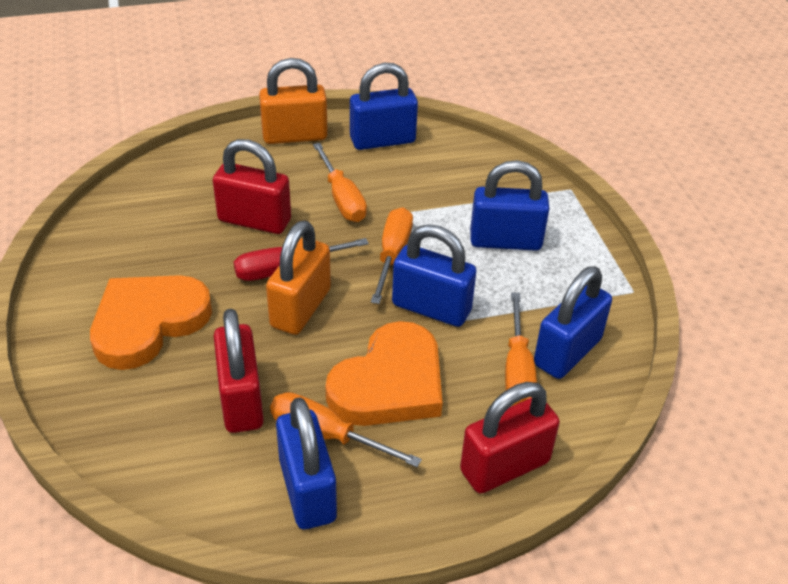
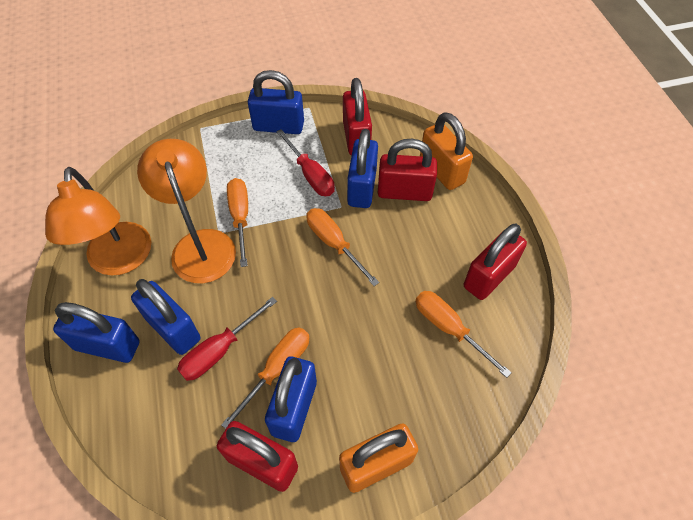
orange heart: [90,275,212,370] [325,321,443,426] = 2 -> none = 0
orange lamp: none = 0 -> [45,167,151,275] [137,139,236,283] = 2
red padlock: [213,139,291,234] [214,309,264,433] [460,382,560,494] = 3 -> [217,421,298,492] [343,78,372,156] [378,139,437,201] [464,224,527,300] = 4
red screwdriver: [234,238,369,281] = 1 -> [177,297,277,381] [276,129,335,196] = 2

